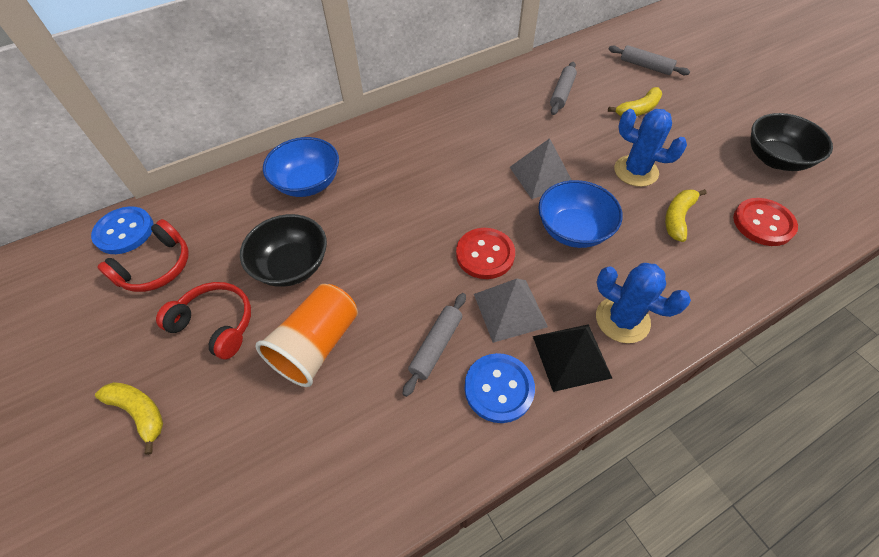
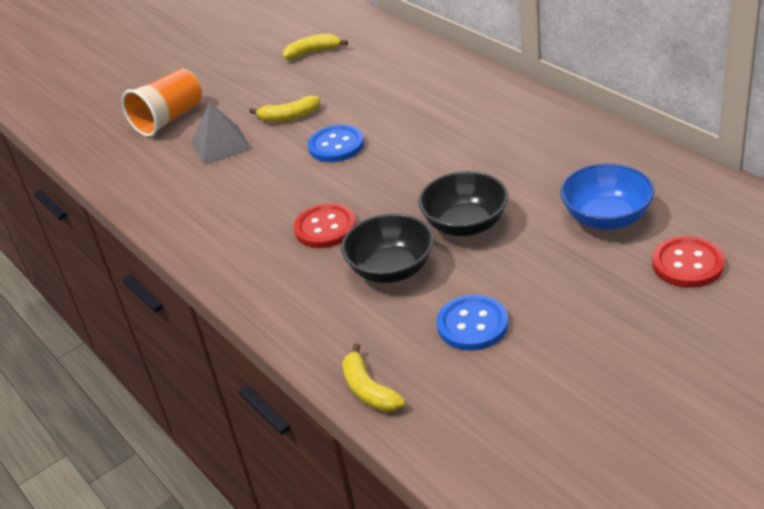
black pyramid: [533,324,612,392] = 1 -> none = 0
blue bowl: [263,137,339,197] [538,180,623,248] = 2 -> [560,163,654,230] = 1
blue cactus: [596,263,691,343] [614,109,687,187] = 2 -> none = 0
grey pyramid: [474,279,548,343] [510,138,572,199] = 2 -> [192,102,252,165] = 1
grey rolling pin: [403,293,466,397] [550,62,577,115] [609,45,690,75] = 3 -> none = 0
red headphones: [97,219,188,292] [156,282,251,359] = 2 -> none = 0

